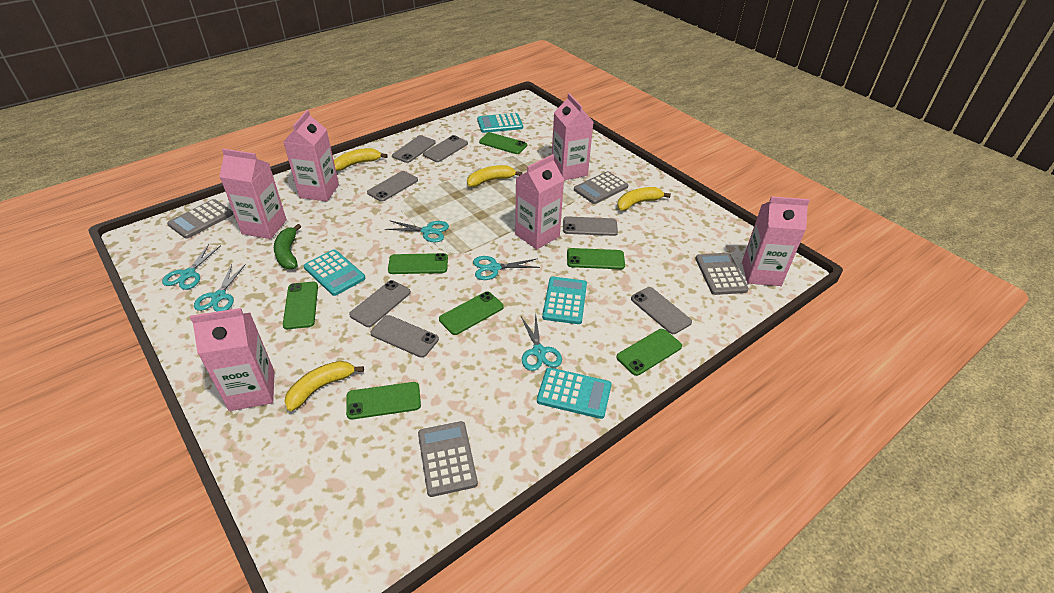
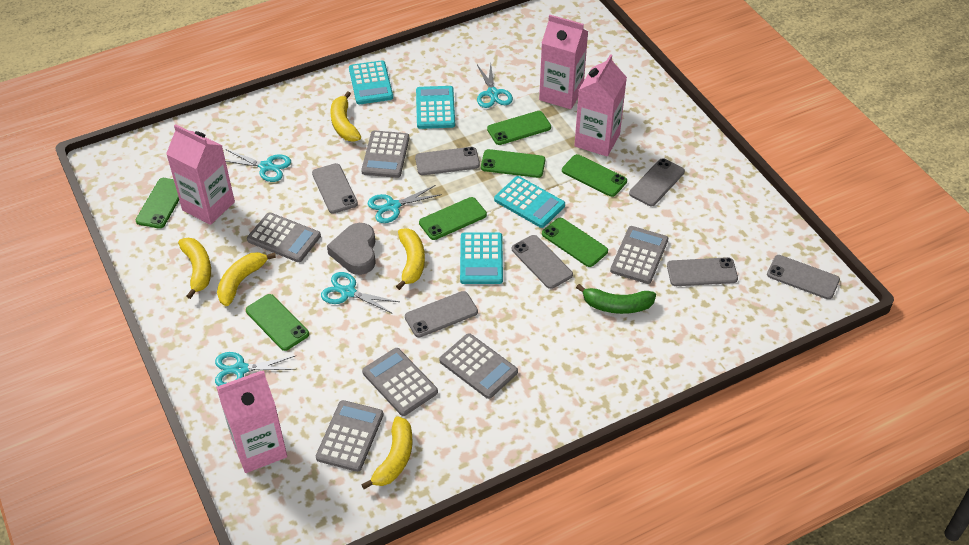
grey calculator: [167,199,233,239] [418,421,478,497] [574,171,628,204] [695,253,749,295] = 4 -> [247,212,321,262] [316,400,384,472] [361,130,409,178] [362,348,438,416] [439,333,518,399] [610,226,668,284] = 6
grey heart: none = 0 -> [327,223,376,275] = 1
pink carton: [190,308,275,411] [219,149,287,239] [283,110,339,201] [515,154,564,250] [552,93,594,181] [742,196,810,286] = 6 -> [166,124,235,225] [216,371,287,473] [539,15,588,109] [574,54,627,157] = 4
yellow banana: [284,361,364,411] [334,148,388,171] [467,165,522,187] [617,187,671,211] = 4 -> [178,238,211,299] [217,252,276,306] [330,91,361,142] [361,416,413,489] [396,228,425,290] = 5

